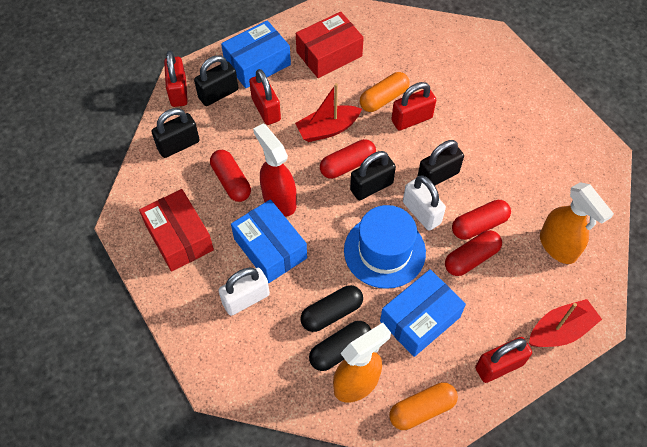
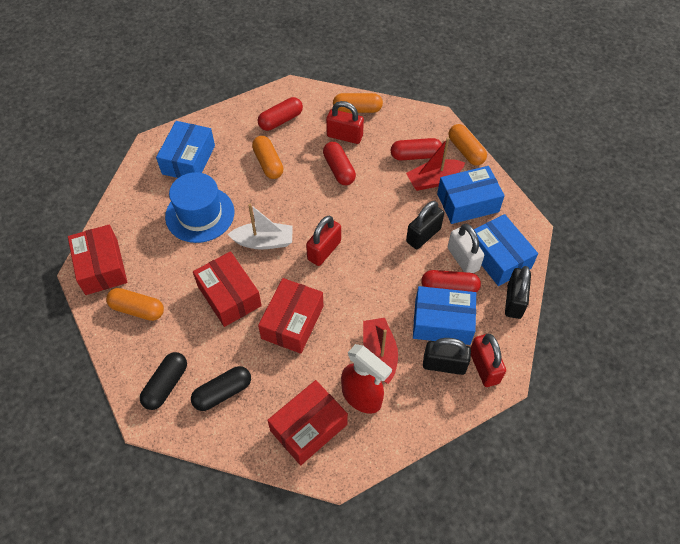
black padlock: [152,108,200,158] [194,55,238,106] [350,151,396,200] [417,140,464,185] = 4 -> [406,201,444,249] [423,338,471,375] [505,266,531,319] = 3
blue box: [221,20,291,88] [231,199,307,283] [380,269,466,357] = 3 -> [156,121,215,178] [413,286,476,345] [437,166,505,224] [474,214,538,286] = 4
orange capsule: [360,72,410,112] [390,382,458,430] = 2 -> [106,288,164,321] [252,136,284,179] [333,93,383,113] [448,124,487,166] = 4
orange spray bottle: [333,323,391,403] [540,182,614,264] = 2 -> none = 0
red box: [139,189,214,272] [296,12,364,78] = 2 -> [68,224,127,295] [193,251,262,327] [258,278,324,354] [267,380,348,465] = 4
red padlock: [164,51,188,107] [249,69,281,125] [391,82,436,131] [475,337,532,383] = 4 -> [306,216,341,266] [326,101,364,144] [471,334,506,387] = 3
white boat: none = 0 -> [227,204,293,250] = 1
white padlock: [218,267,270,316] [403,176,446,231] = 2 -> [448,224,484,273] = 1

